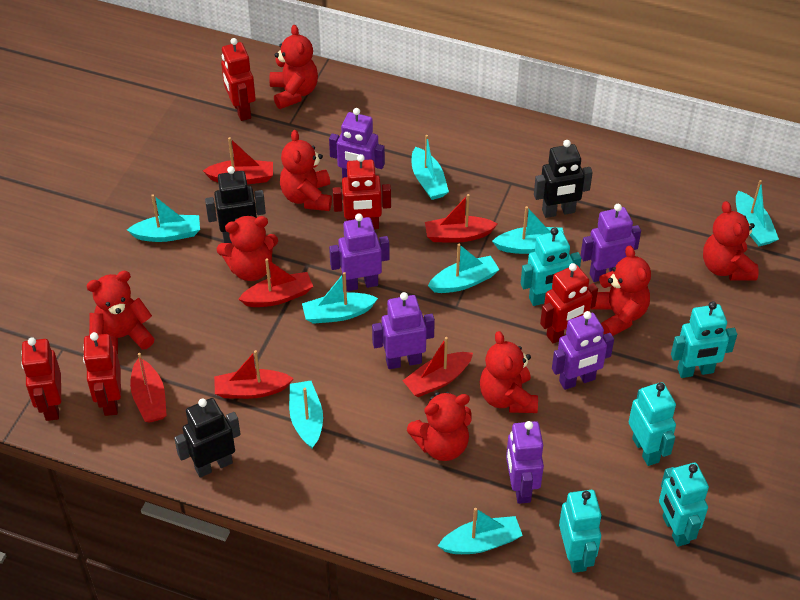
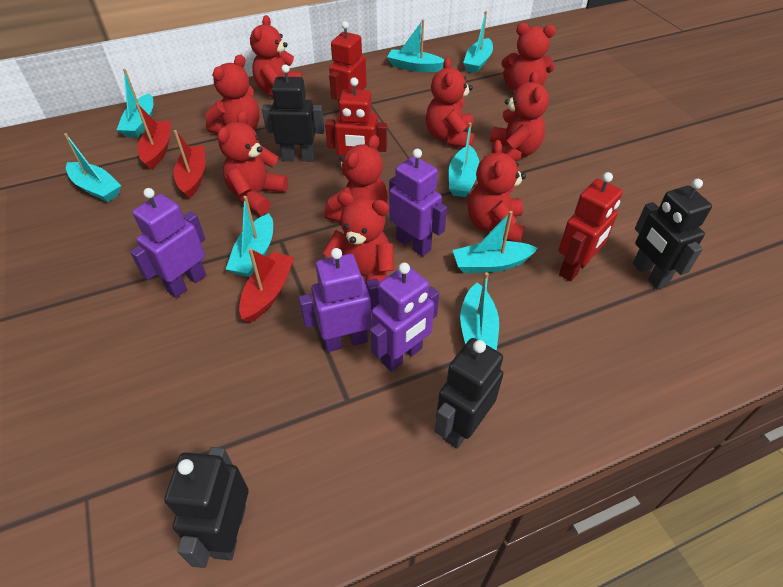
black robot: [174,398,241,477] [205,166,266,243] [534,140,593,218] = 3 -> [164,447,249,568] [262,64,324,162] [435,338,503,449] [633,179,712,289] = 4
purple robot: [329,108,385,179] [329,214,390,291] [372,292,435,369] [506,421,544,504] [552,311,614,390] [581,204,641,282] = 6 -> [130,188,206,298] [299,248,380,352] [370,263,439,372] [389,149,447,256] = 4
red boat: [130,353,167,423] [203,137,273,184] [214,350,294,399] [239,259,313,307] [403,337,473,397] [425,194,498,243] = 6 -> [136,103,171,170] [174,130,205,199] [239,248,295,323] = 3
red robot: [21,337,61,421] [83,332,121,416] [221,38,256,121] [333,154,391,229] [540,263,598,344] = 5 -> [325,77,387,174] [329,21,367,108] [558,172,623,281] = 3
red teddy bear: [86,271,154,355] [217,216,278,281] [269,25,318,109] [280,130,332,211] [407,392,472,461] [480,331,538,413] [591,246,651,336] [703,201,759,280] = 8 -> [205,55,260,134] [218,110,288,215] [250,15,302,98] [323,192,394,286] [324,135,388,222] [426,57,475,148] [468,140,526,242] [490,71,549,161] [501,23,556,90] = 9
turquoise robot: [521,227,581,306] [559,490,602,573] [629,382,676,466] [659,463,709,547] [671,301,737,378] = 5 -> none = 0

